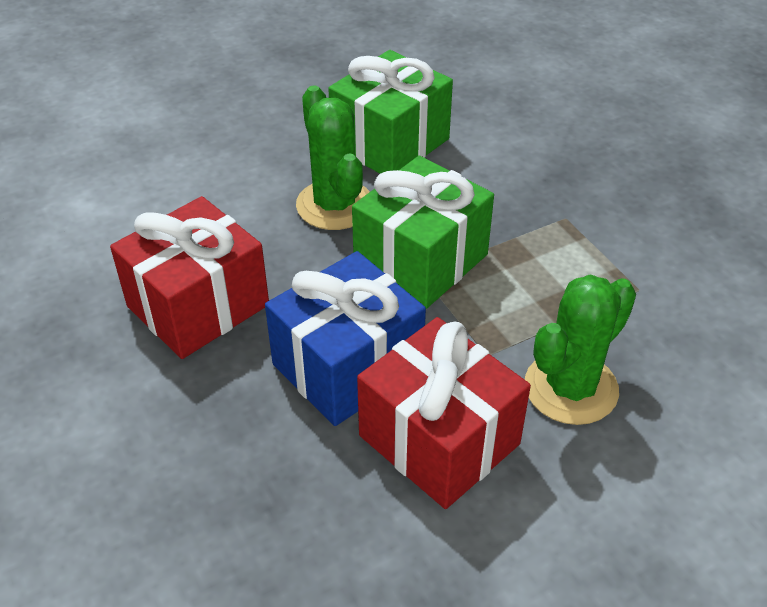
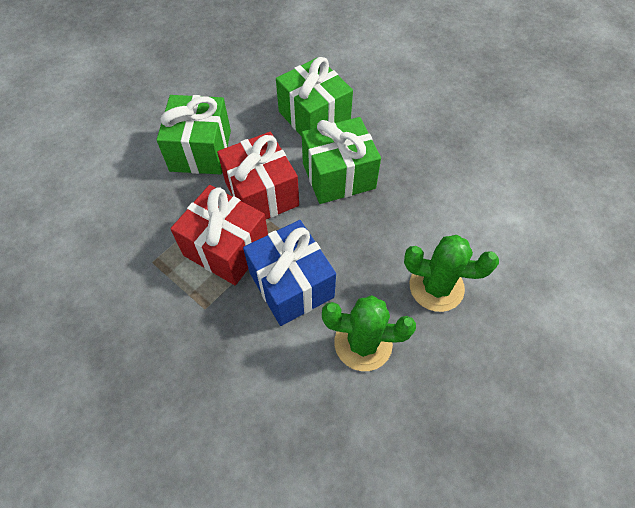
green gift: [328,50,453,174] [352,156,494,309] = 2 -> [156,95,231,174] [276,57,353,136] [302,117,381,204] = 3

